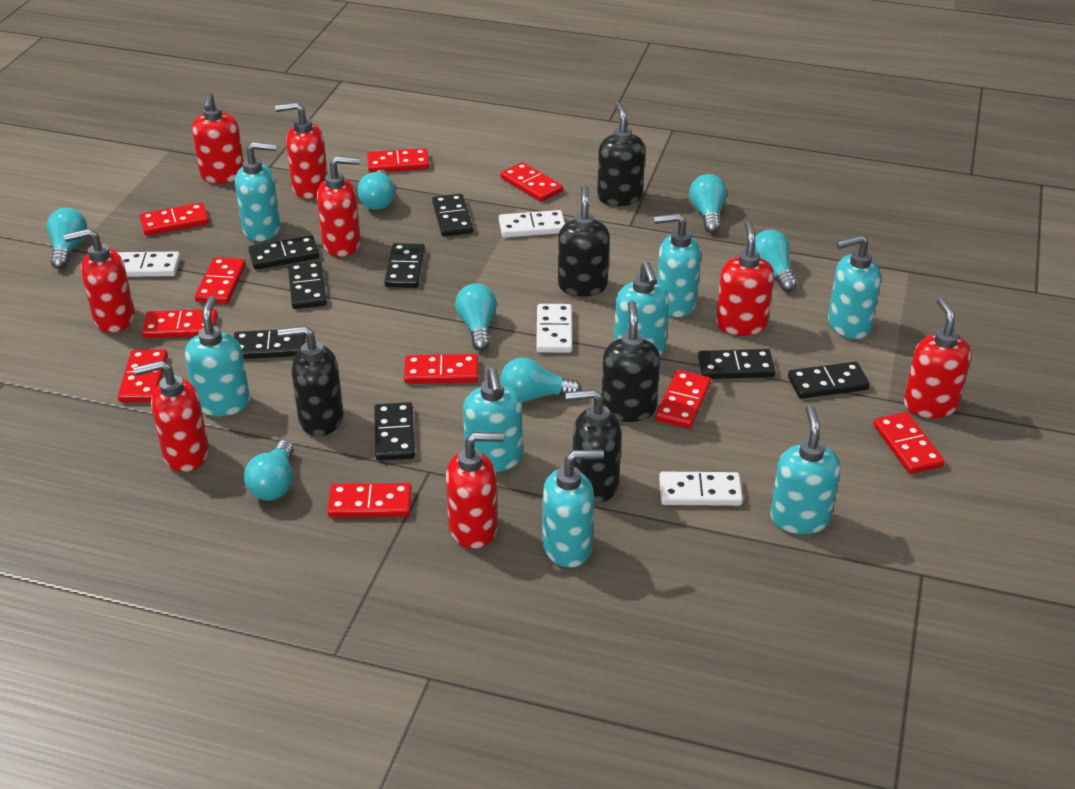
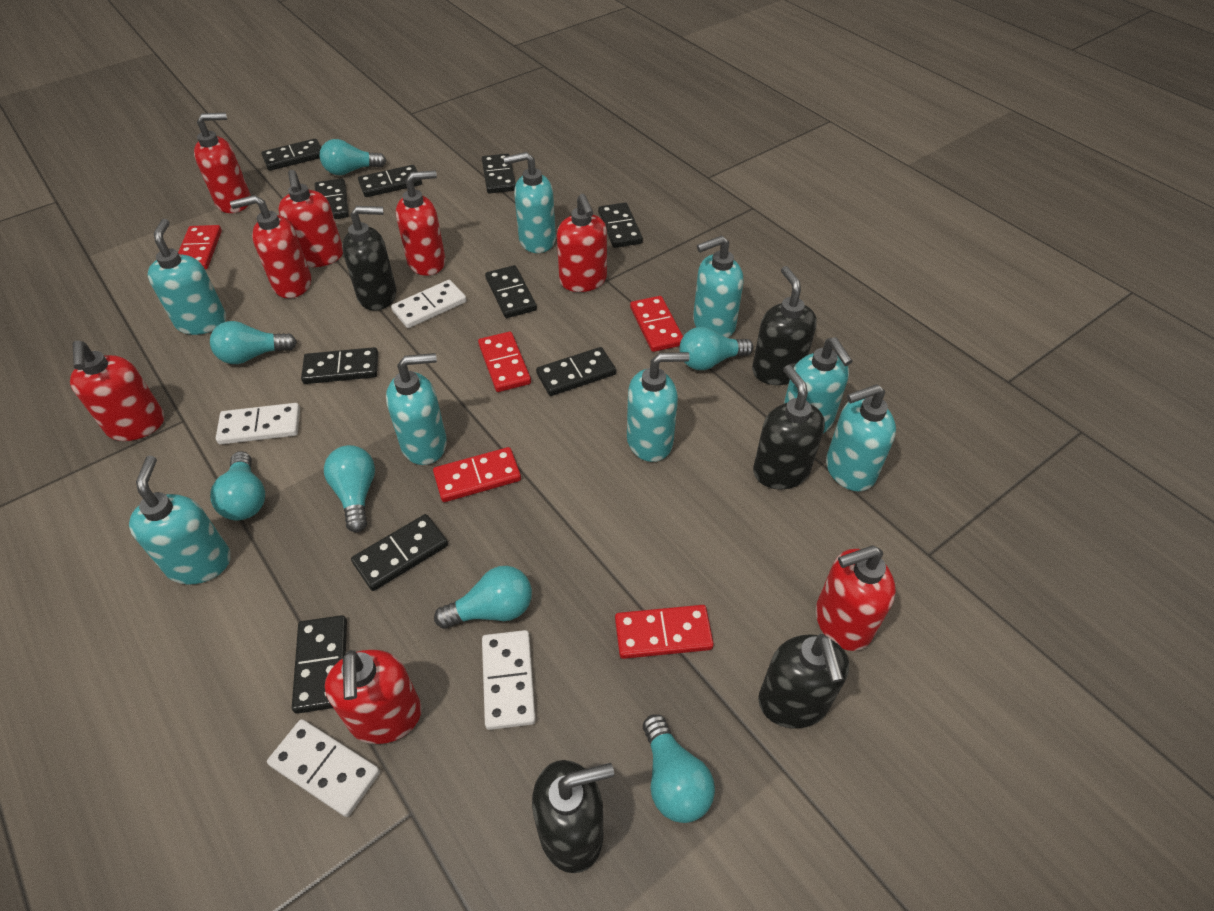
black domino: [234,330,306,359] [248,235,319,270] [288,261,327,309] [374,402,415,461] [384,243,425,288] [432,194,473,237] [698,349,776,379] [788,362,870,399] = 8 -> [261,139,321,171] [292,615,347,714] [301,347,378,384] [315,178,349,219] [351,514,448,591] [358,165,422,197] [482,153,516,194] [485,265,537,318] [536,347,616,396] [598,202,643,248] = 10
red domino: [118,349,168,402] [140,203,209,236] [142,309,217,338] [195,257,246,304] [327,483,412,518] [367,148,429,173] [404,354,478,384] [501,162,563,202] [655,370,711,429] [873,412,945,474] = 10 -> [178,225,222,270] [433,447,521,502] [478,332,531,392] [615,605,714,659] [630,296,683,352] = 5

